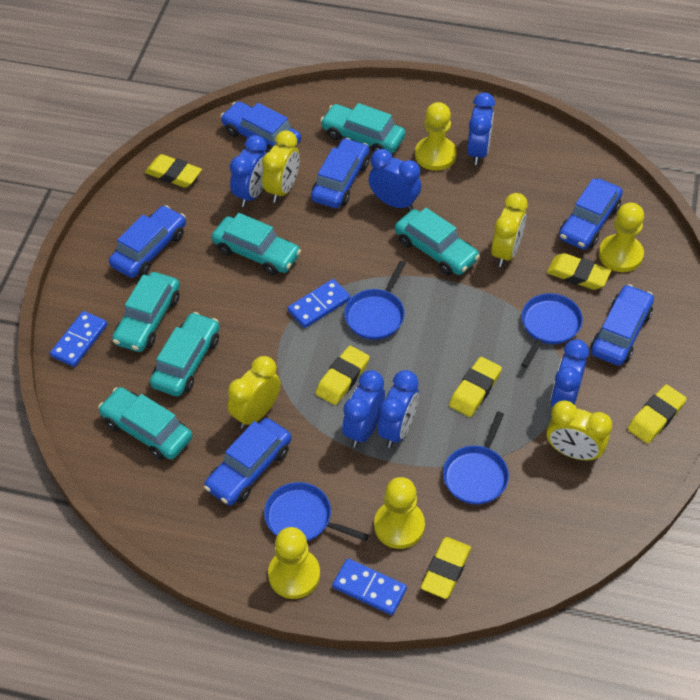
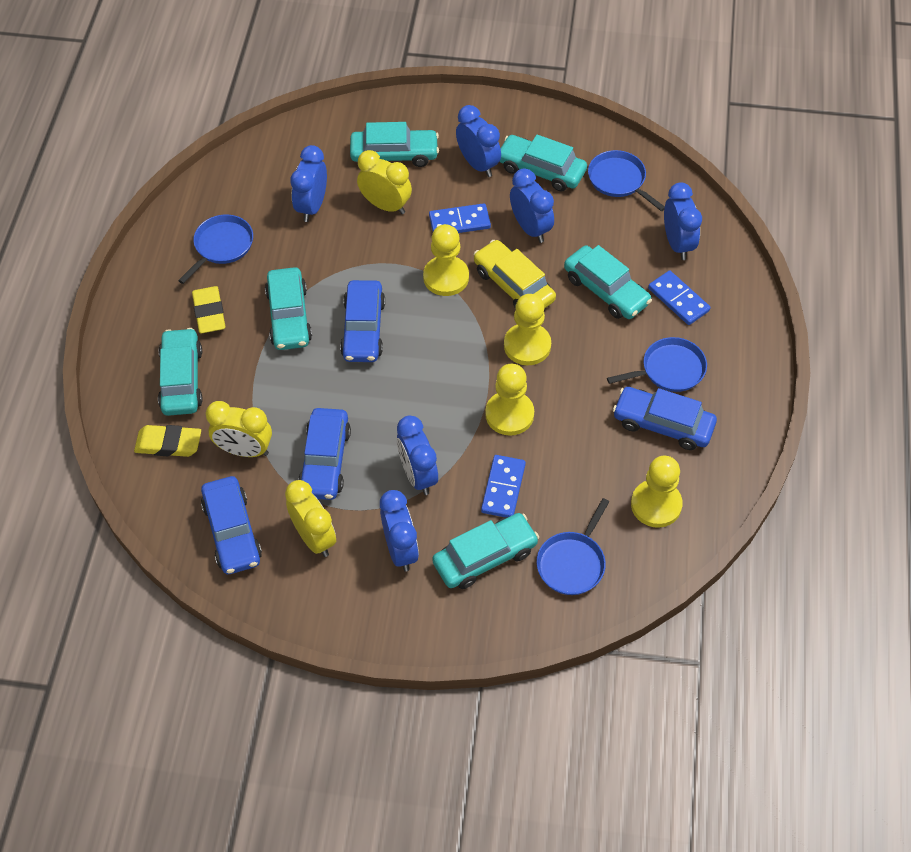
blue car: [109,205,186,278] [204,418,292,506] [220,101,301,153] [311,138,369,208] [559,178,623,250] [591,284,654,366] = 6 -> [201,476,262,574] [298,408,351,500] [340,280,385,362] [613,387,717,450] = 4
yellow car: none = 0 -> [474,240,556,309] = 1
yellow clock: [228,356,281,429] [262,130,300,203] [491,193,528,267] [547,400,613,461] = 4 -> [206,401,272,457] [285,480,336,557] [357,150,412,214] = 3
yellow eraser: [145,154,202,188] [315,346,370,405] [421,537,471,599] [449,357,502,417] [547,253,611,290] [627,384,687,444] = 6 -> [134,425,201,457] [192,286,226,333] = 2

